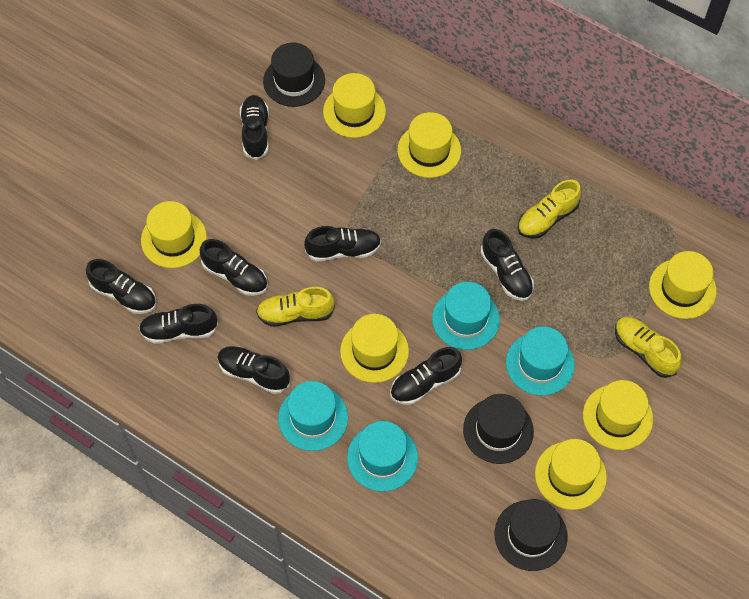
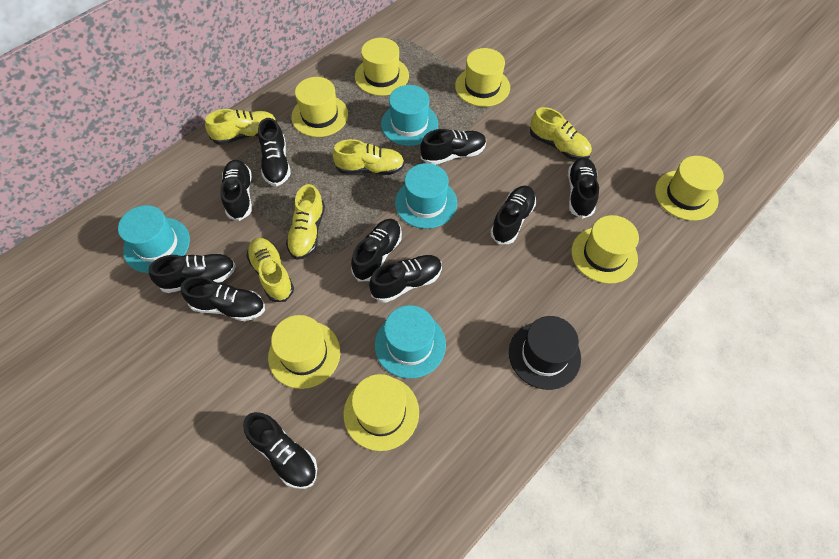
black hat: [263,43,325,107] [463,394,534,464] [495,499,568,571] = 3 -> [509,316,581,390] = 1
black shoe: [86,259,157,314] [139,304,218,344] [200,239,268,296] [217,346,290,394] [240,95,269,160] [304,226,381,262] [390,347,462,405] [481,229,534,301] = 8 -> [149,254,236,293] [181,276,265,321] [220,160,252,221] [243,412,317,489] [258,118,291,186] [351,219,402,281] [369,255,442,303] [420,129,486,165] [490,185,536,244] [568,157,599,219] = 10
yellow shoe: [256,287,335,327] [518,179,581,238] [615,317,682,378] = 3 -> [205,109,277,145] [246,238,294,302] [286,184,325,260] [332,139,405,175] [530,107,592,160] = 5

